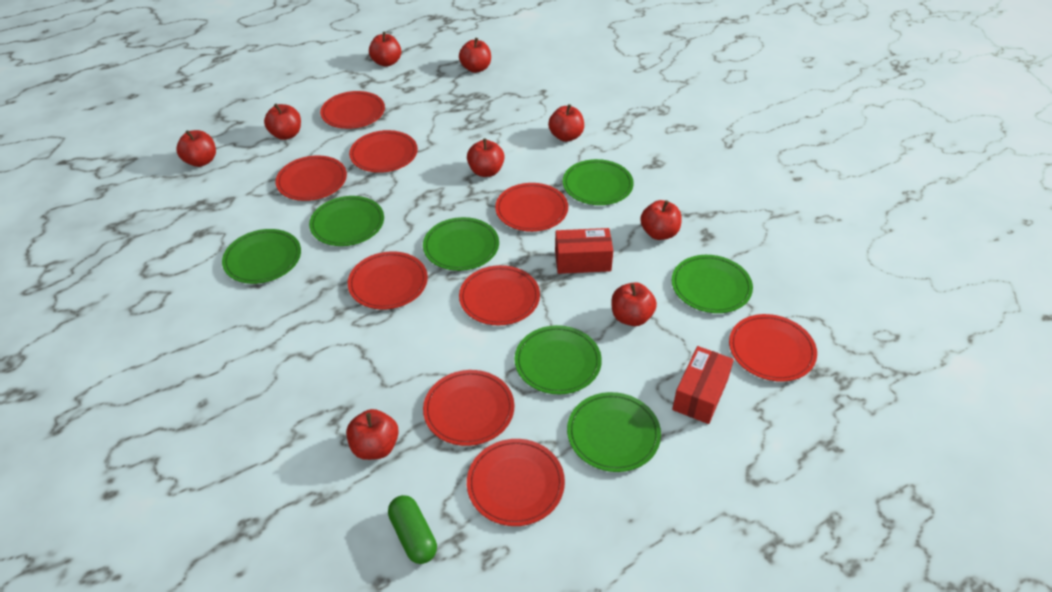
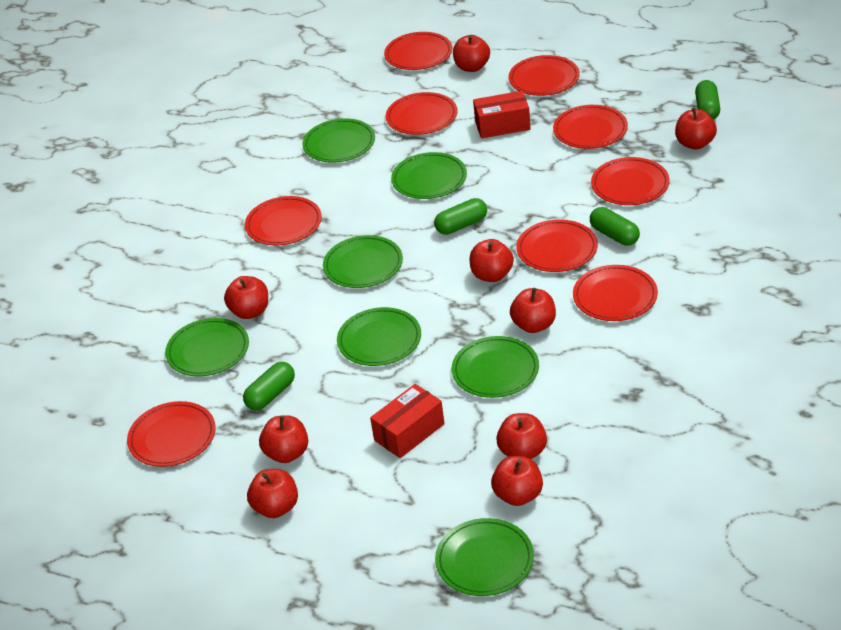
green capsule: [388,495,437,564] = 1 -> [243,362,295,410] [434,198,487,235] [590,207,640,246] [695,80,720,120] = 4

